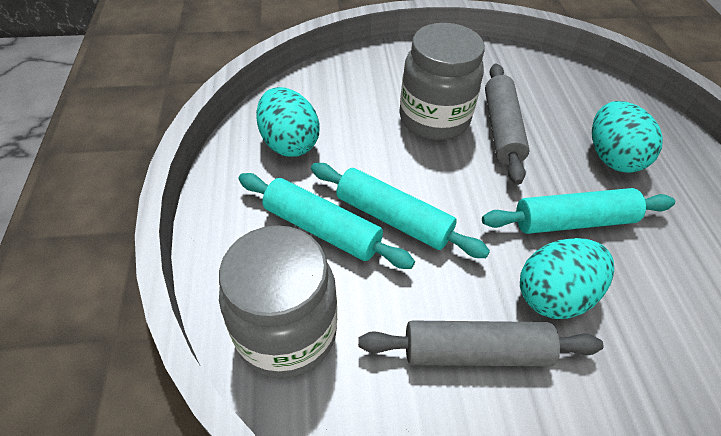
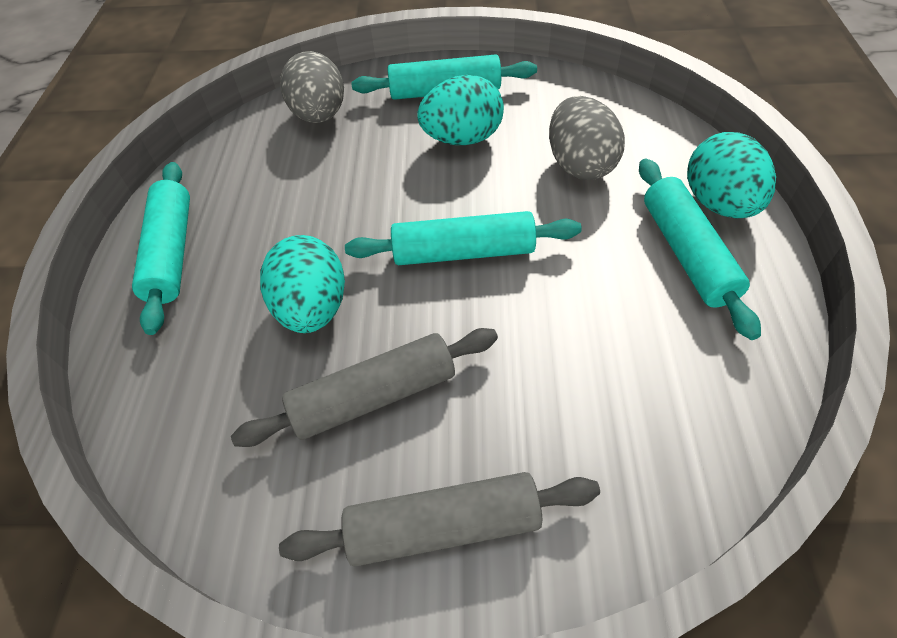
grey egg: none = 0 -> [280,51,344,123] [549,96,625,180] = 2
grey jar: [219,225,337,379] [399,23,485,141] = 2 -> none = 0
turquoise rolling pin: [238,173,415,269] [311,163,490,258] [482,188,675,234] = 3 -> [132,162,190,335] [345,211,582,265] [351,54,537,100] [639,159,761,340] = 4

